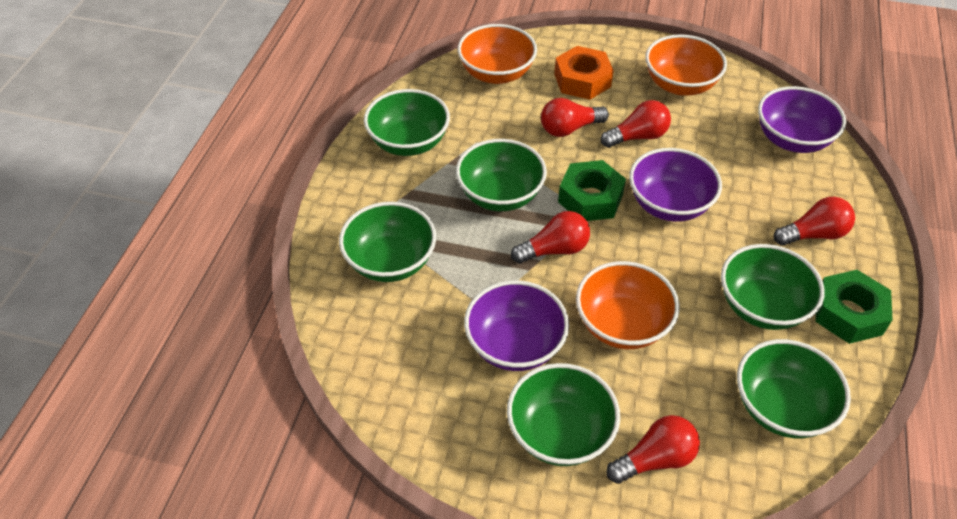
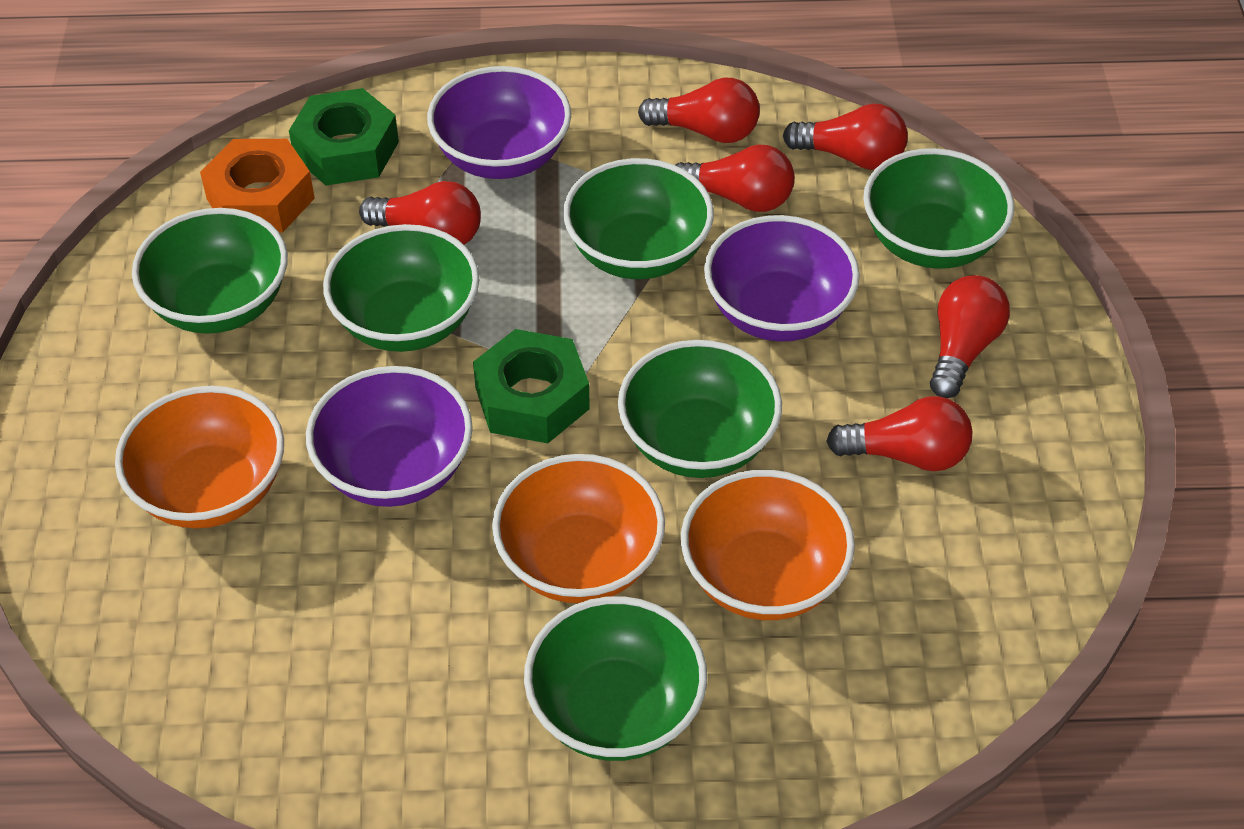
red light bulb: [511,211,590,263] [541,98,609,137] [601,100,671,148] [606,415,700,484] [774,197,855,246] = 5 -> [359,181,481,245] [638,78,760,143] [675,144,795,212] [783,104,908,170] [826,396,972,471] [930,275,1010,398] = 6

